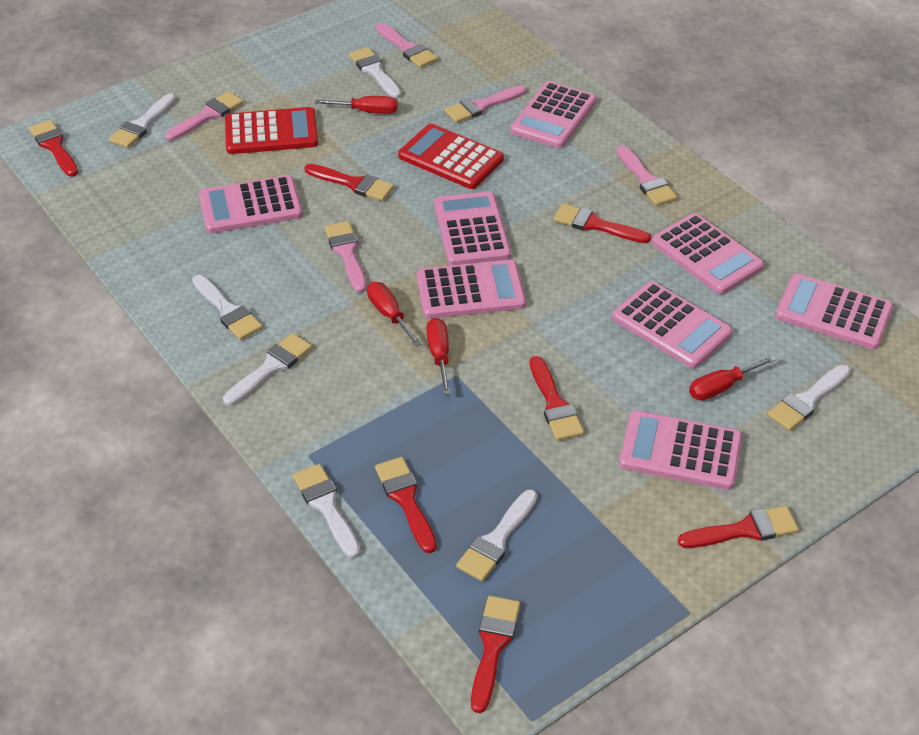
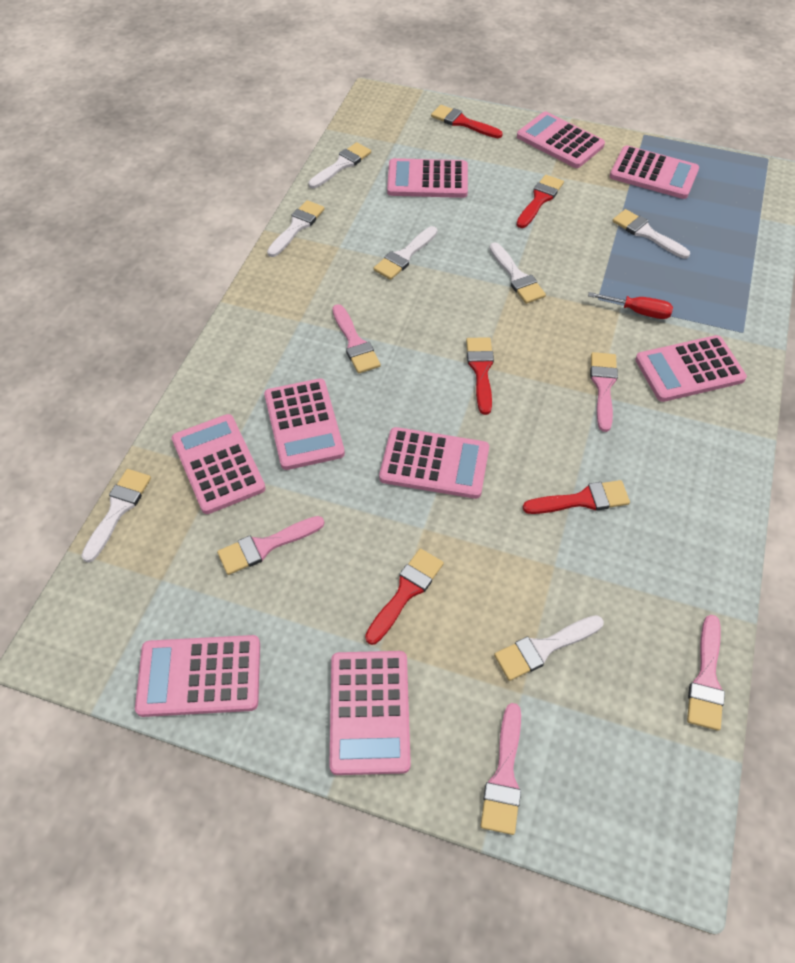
pink calculator: [199,175,303,233] [417,260,526,319] [434,191,511,266] [510,81,596,148] [612,281,733,368] [619,410,742,490] [652,213,764,294] [775,273,893,349] = 8 -> [135,635,260,717] [172,414,266,514] [264,378,345,470] [329,651,411,775] [379,427,489,499] [387,158,468,198] [517,111,605,168] [610,146,699,199] [635,335,747,402] = 9
red brush: [29,120,78,177] [304,164,394,201] [375,457,437,553] [471,596,520,713] [530,356,584,441] [553,203,651,243] [678,506,799,548] = 7 -> [365,548,444,645] [431,105,503,138] [466,337,494,415] [517,174,564,228] [523,480,630,514] = 5
red calculator: [225,107,318,154] [398,124,504,189] = 2 -> none = 0
red screwdriver: [315,96,398,114] [367,282,422,347] [426,318,451,395] [689,355,777,400] = 4 -> [588,292,673,319] = 1

